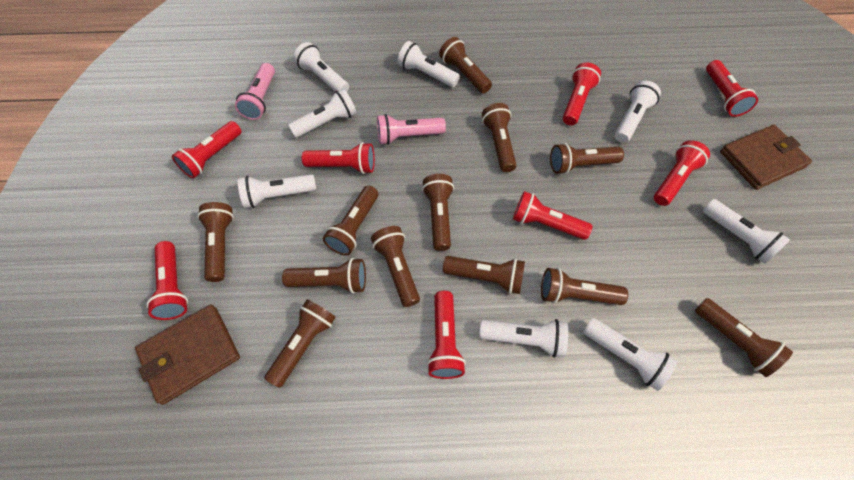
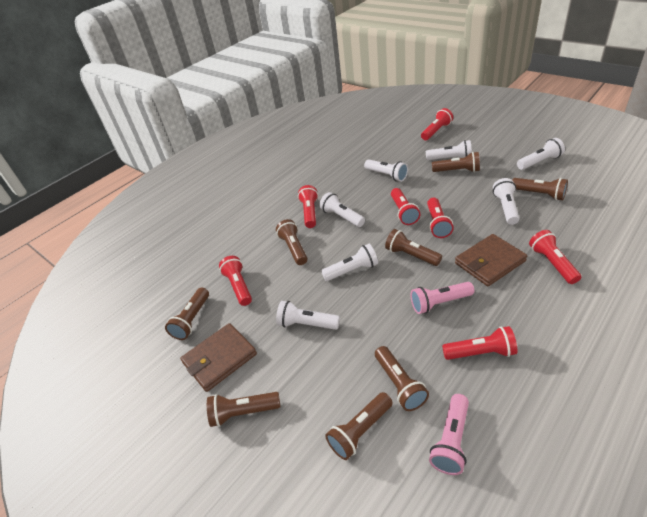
brown flashlight: [197,202,234,282] [264,299,336,388] [282,258,366,294] [323,186,378,256] [371,226,420,307] [422,174,454,251] [439,37,492,93] [443,256,525,294] [482,103,516,172] [541,268,628,305] [550,143,624,174] [695,298,793,377] = 12 -> [165,288,209,340] [207,392,280,427] [276,219,307,265] [325,392,393,460] [375,346,429,411] [385,229,442,266] [432,152,480,172] [512,178,568,200] = 8
red flashlight: [146,241,188,320] [172,121,241,179] [302,142,375,174] [427,291,466,379] [513,191,593,240] [563,63,601,125] [654,140,710,206] [706,60,758,117] = 8 -> [219,256,252,306] [298,185,318,228] [391,188,420,225] [421,108,453,140] [427,198,454,238] [442,326,517,360] [529,230,581,284] = 7
white flashlight: [238,174,316,208] [288,88,357,138] [293,42,349,92] [398,41,460,87] [479,319,568,358] [583,318,678,391] [615,81,661,143] [703,199,790,264] = 8 -> [276,301,340,330] [319,192,365,227] [321,244,378,281] [364,159,408,182] [426,140,472,160] [493,178,520,225] [517,138,565,170] = 7

